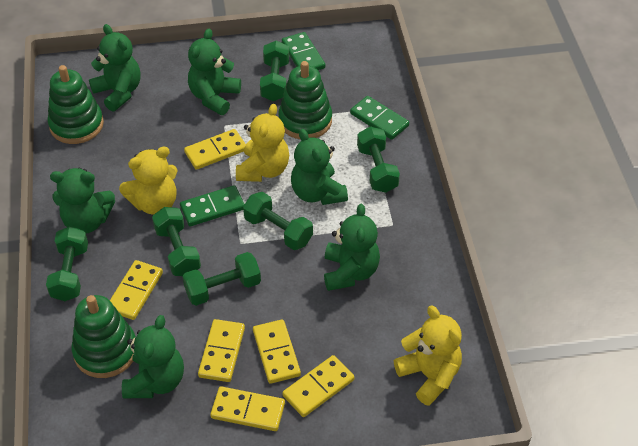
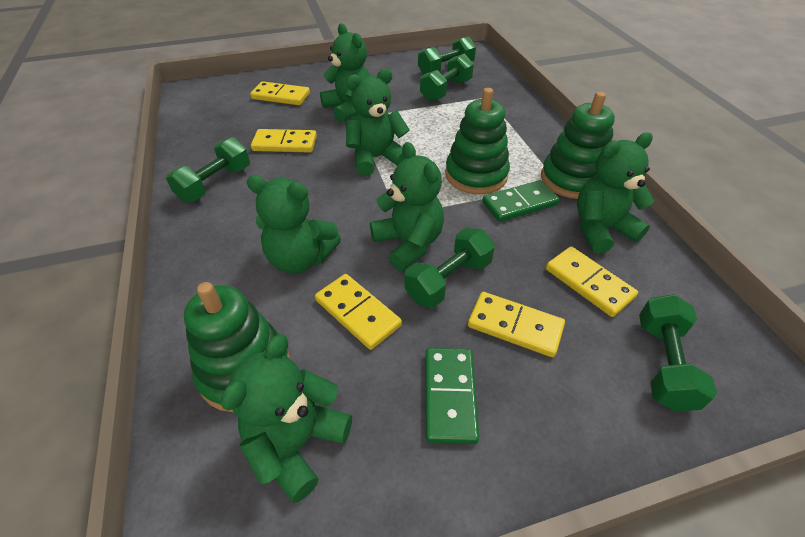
green domino: [180,185,245,226] [282,32,325,70] [350,96,409,140] = 3 -> [426,348,479,444] [482,180,560,222] = 2
green dumbbell: [46,226,88,301] [152,207,201,276] [182,252,261,306] [243,192,313,250] [260,40,289,101] [357,126,400,193] = 6 -> [166,137,250,203] [404,228,495,308] [418,36,476,75] [420,54,474,101] [639,294,717,411] = 5
yellow domino: [110,260,163,320] [184,129,246,170] [198,319,245,382] [210,386,285,431] [253,319,301,384] [282,355,354,417] = 6 -> [250,81,310,105] [251,129,317,153] [315,274,402,350] [468,292,565,357] [546,246,638,317] = 5
yellow teddy bear: [119,146,178,215] [236,104,289,182] [394,306,462,406] = 3 -> none = 0

